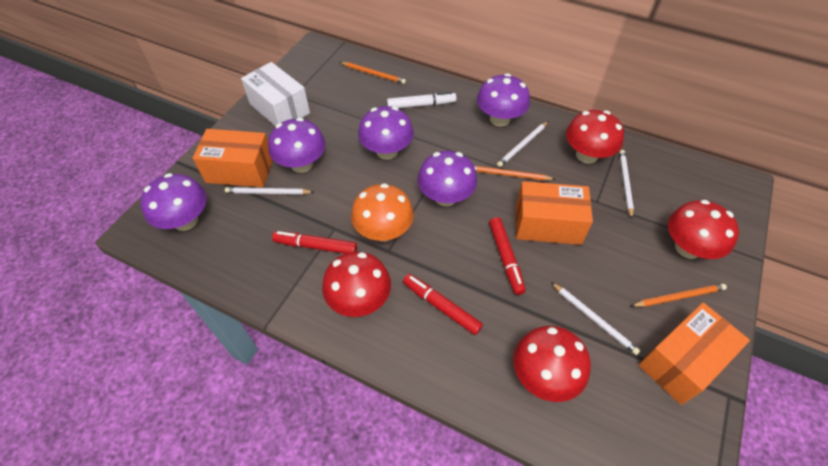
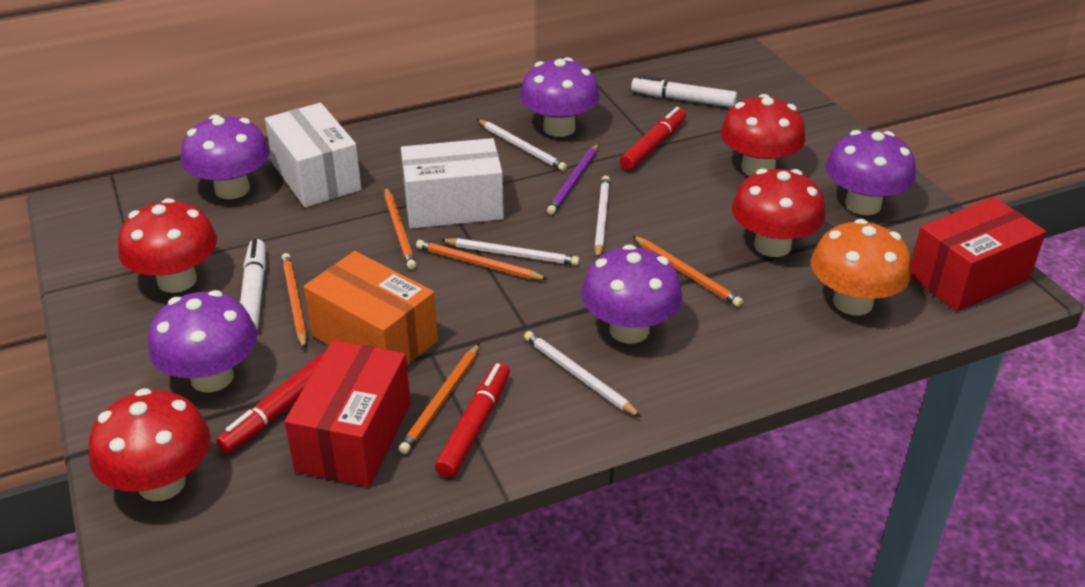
orange box: [193,129,273,188] [516,181,593,245] [638,302,750,405] = 3 -> [304,251,438,366] = 1
orange pencil: [340,62,406,84] [474,166,555,181] [631,284,727,307] = 3 -> [281,253,307,349] [384,187,416,270] [398,343,480,454] [416,240,548,280] [633,236,743,307] = 5
purple pencil: none = 0 -> [547,144,598,215] = 1
red box: none = 0 -> [284,340,411,487] [911,197,1046,312] = 2
white box: [241,62,310,126] = 1 -> [265,103,362,208] [401,138,504,229] = 2
white marker: [387,92,456,108] = 1 -> [240,239,266,330] [631,75,737,107] = 2

